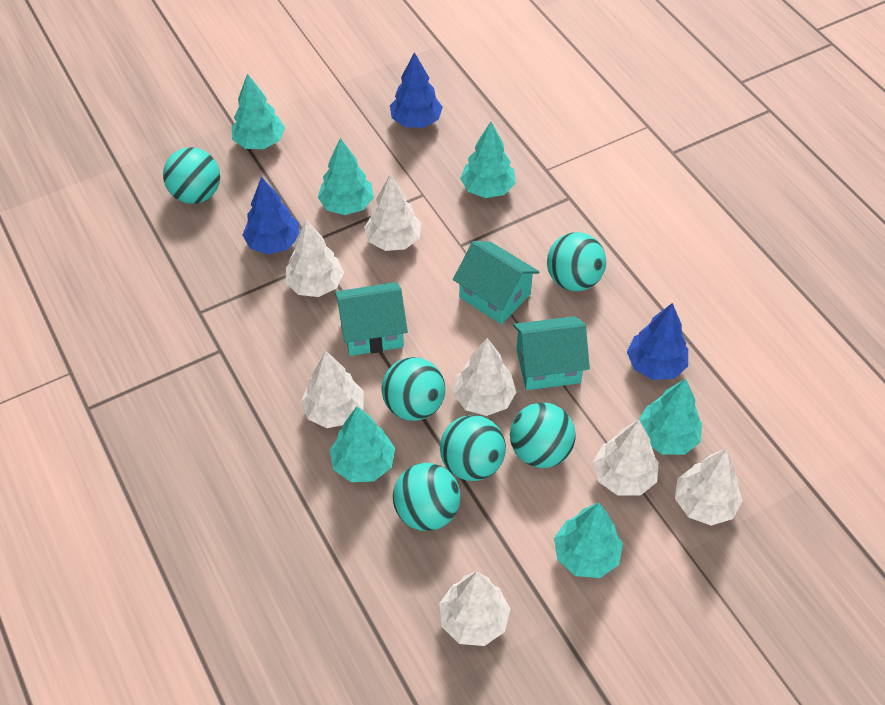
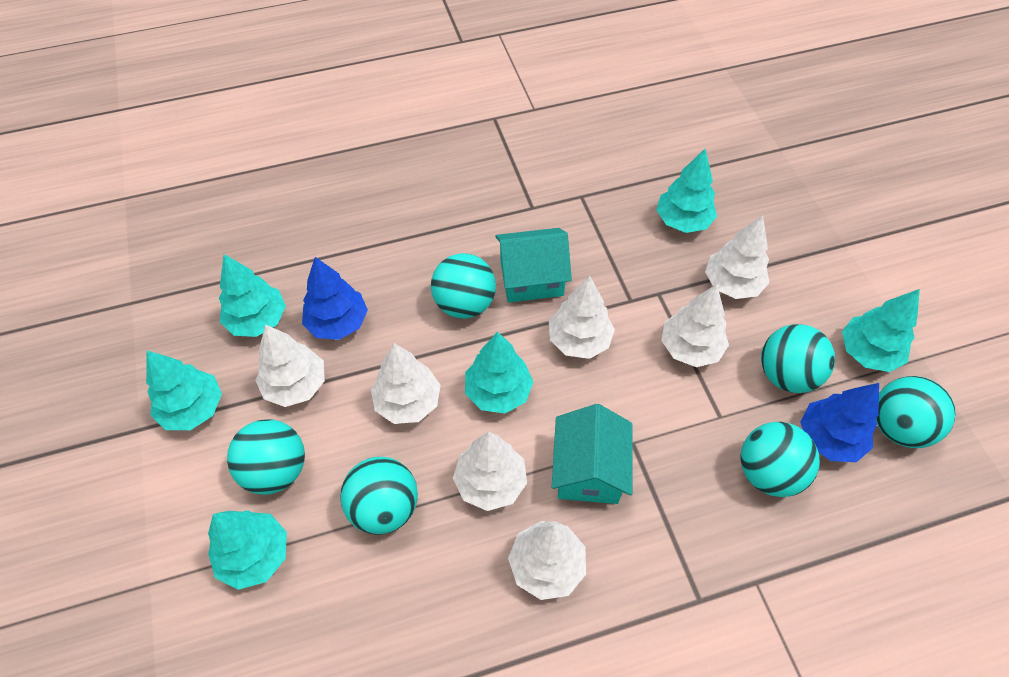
blue tree: [242,177,300,254] [390,52,442,128] [627,303,688,380] = 3 -> [302,257,368,340] [800,383,879,462] = 2
turquoise house: [335,282,408,356] [453,241,539,324] [513,316,590,390] = 3 -> [496,228,572,303] [552,404,633,504] = 2

